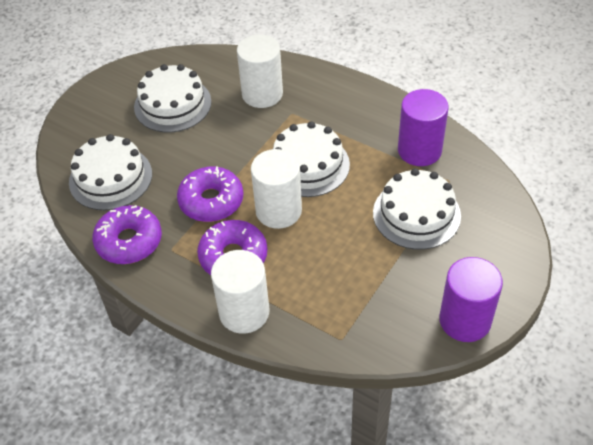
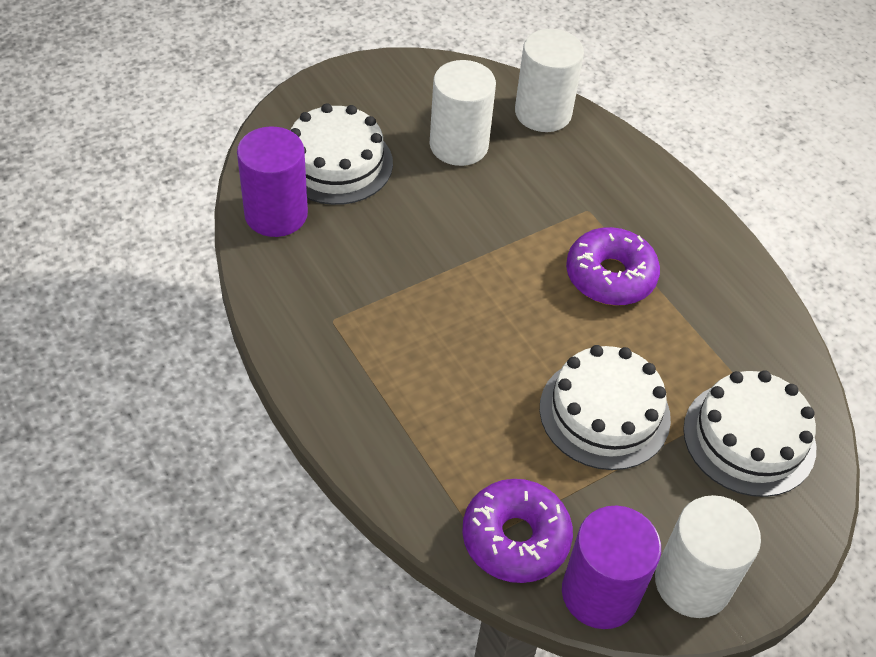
purple donut: [92,205,162,264] [177,166,243,222] [197,220,268,275] = 3 -> [462,479,573,583] [566,227,660,306] = 2
white cake: [69,134,152,210] [134,64,212,133] [273,121,350,197] [373,168,461,250] = 4 -> [290,103,393,205] [540,345,671,470] [683,370,816,497] = 3

